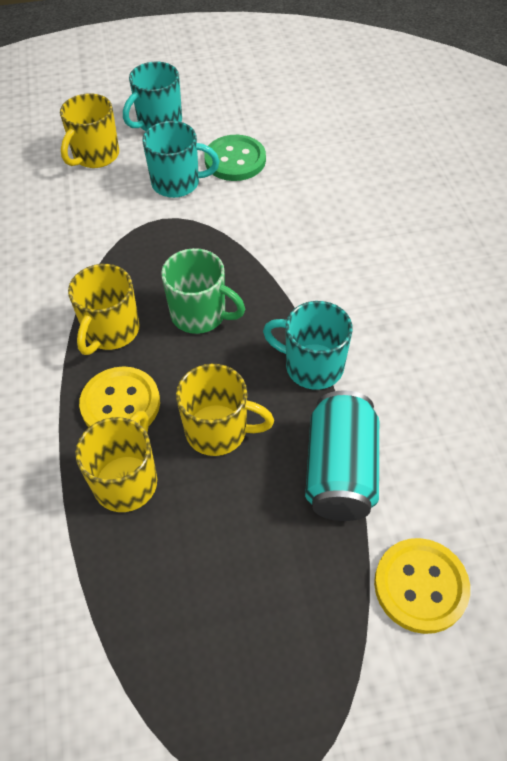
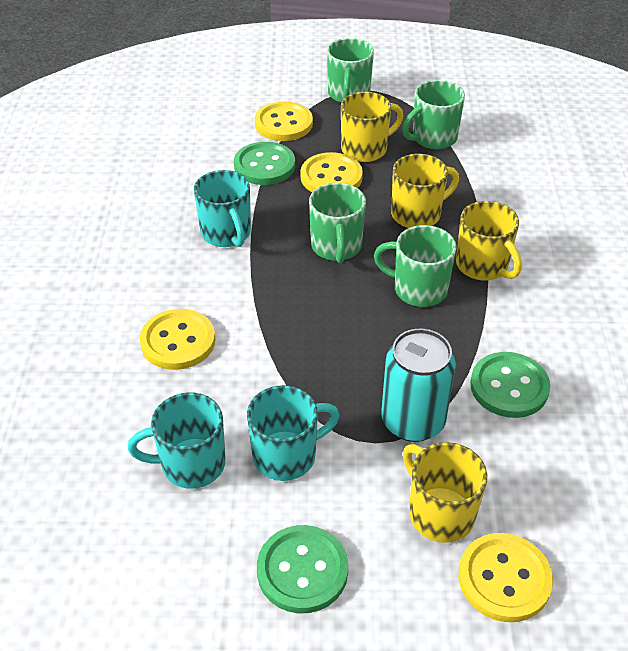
green button: [204,135,266,181] = 1 -> [234,142,295,185] [257,525,348,613] [470,352,550,418] = 3
green mug: [161,248,245,334] = 1 -> [309,183,366,263] [327,38,374,103] [374,225,456,307] [402,80,465,149] = 4
yellow button: [79,366,160,427] [374,538,470,634] = 2 -> [140,309,215,370] [255,101,313,141] [300,152,363,192] [458,533,553,622] = 4

